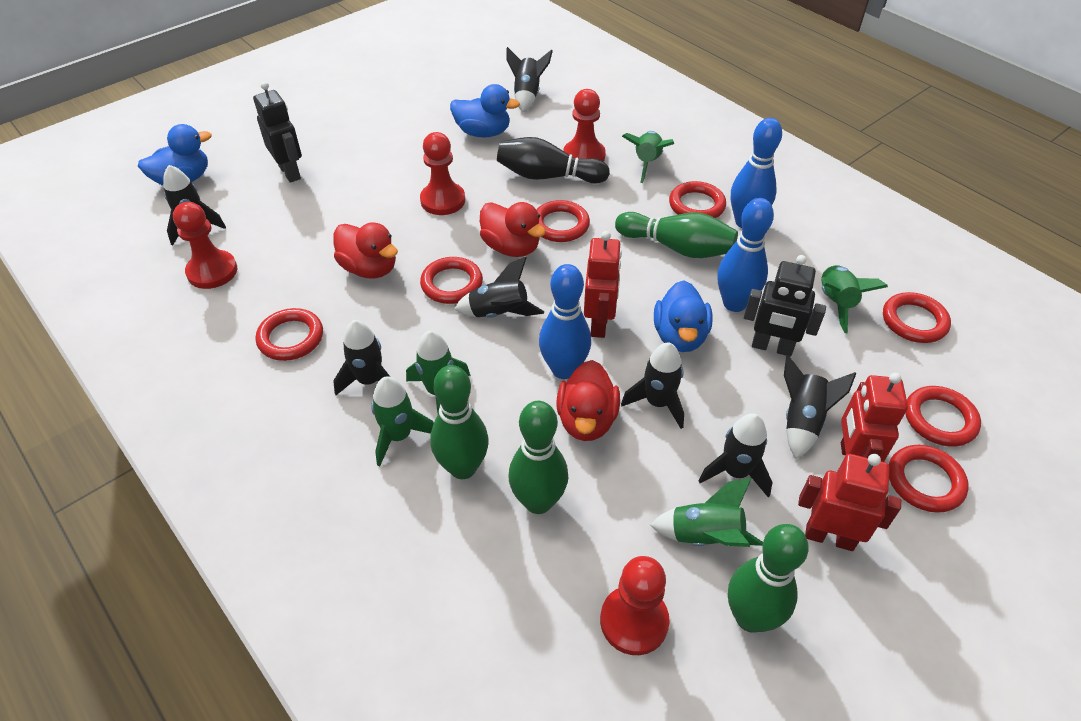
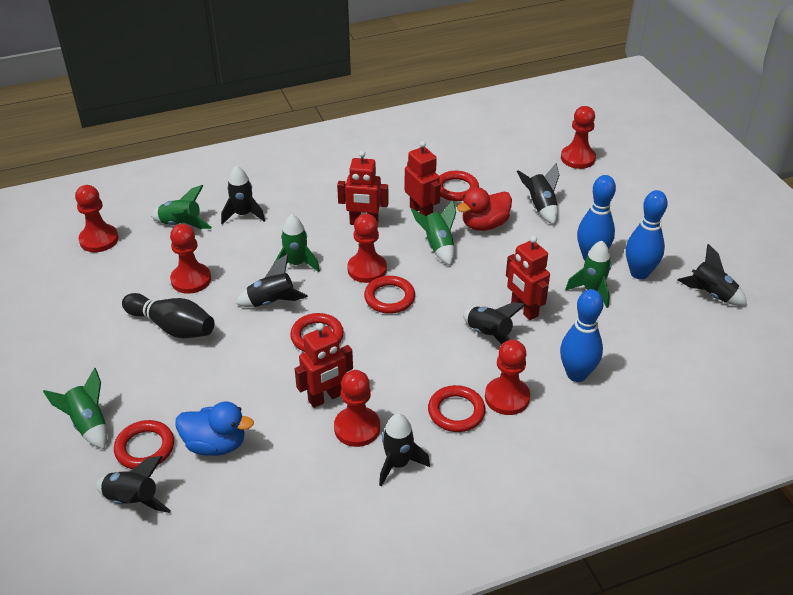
black robot: [253,82,302,183] [744,255,826,357] = 2 -> none = 0
blue duck: [138,124,212,186] [450,84,520,138] [654,280,712,352] = 3 -> [175,402,254,456] = 1
green bowling pin: [430,365,489,479] [508,401,568,514] [615,212,738,258] [728,524,809,633] = 4 -> none = 0
red duck: [333,222,398,279] [480,202,546,257] [556,360,620,441] = 3 -> [457,187,512,231] = 1
red pawn: [173,202,237,289] [420,132,465,215] [563,89,606,162] [600,556,670,655] = 4 -> [75,185,119,252] [170,224,211,294] [334,370,380,447] [347,214,387,283] [485,340,530,415] [561,106,596,169] = 6
red ring: [256,308,323,361] [420,257,483,304] [536,200,590,242] [669,181,726,218] [883,292,951,343] [889,445,969,513] [905,386,981,447] = 7 -> [114,420,174,469] [290,313,344,352] [364,276,415,314] [428,385,485,432] [439,171,479,201] = 5
red robot: [584,231,622,338] [798,454,901,551] [841,373,908,462] = 3 -> [295,323,353,408] [337,151,388,225] [405,141,441,216] [506,236,550,320] = 4

